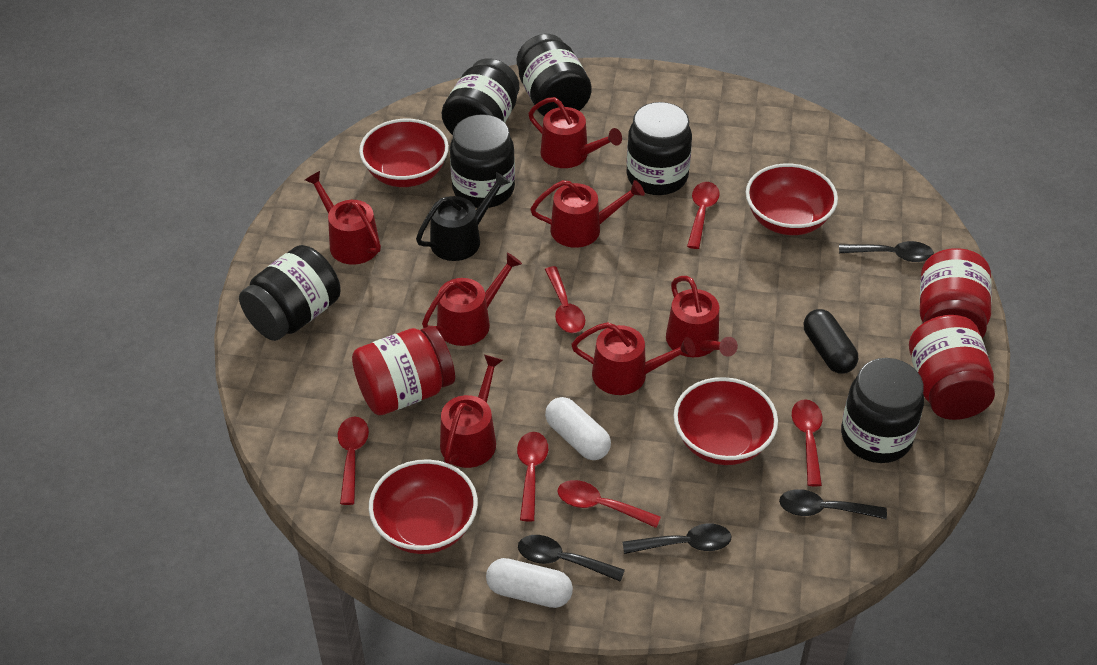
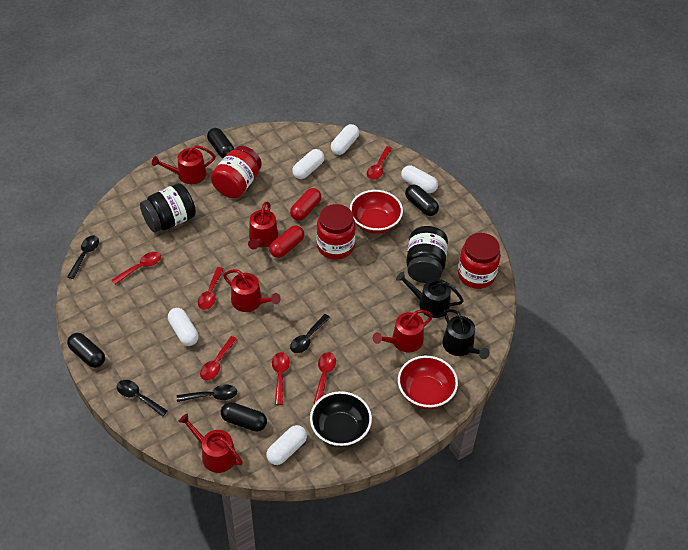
black bowl: none = 0 -> [310,391,372,447] = 1
black capsule: [804,309,858,374] = 1 -> [67,333,105,368] [207,128,234,158] [221,402,267,432] [405,185,439,216] = 4
black jar: [239,245,341,341] [442,58,519,135] [450,114,515,208] [517,34,592,116] [627,102,692,195] [841,358,924,463] = 6 -> [140,183,196,232] [406,226,448,283] = 2
black watering can: [416,172,511,261] = 1 -> [396,272,464,318] [442,309,489,359] = 2
red bowl: [359,119,449,187] [369,459,478,554] [673,377,778,465] [746,164,838,235] = 4 -> [350,190,403,234] [398,356,458,409] = 2
red capsule: none = 0 -> [269,226,304,258] [290,188,322,221] = 2
red watering can: [305,171,381,265] [422,253,522,346] [440,355,503,468] [528,97,622,168] [530,180,645,248] [571,322,696,395] [666,276,738,357] = 7 -> [152,145,216,184] [178,413,243,473] [223,269,281,312] [248,202,278,249] [373,310,433,352] = 5
white capsule: [486,558,573,608] [545,397,611,460] = 2 -> [168,308,199,346] [266,425,307,465] [292,149,325,179] [331,124,359,155] [401,165,438,193] = 5

